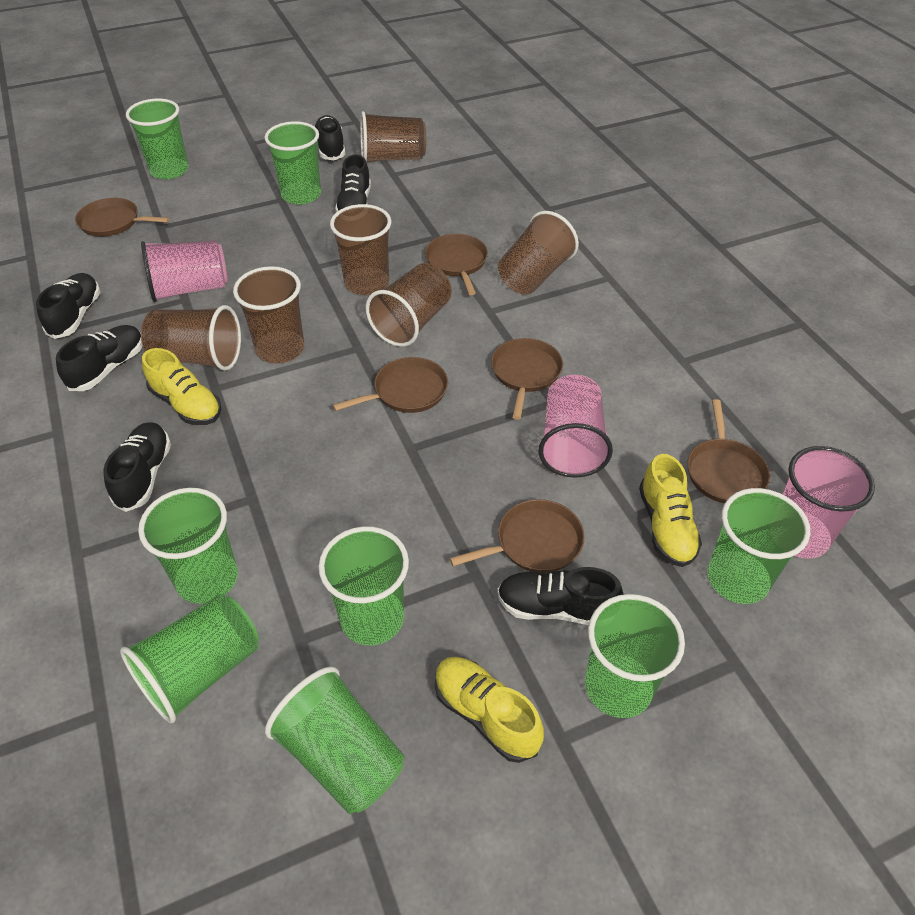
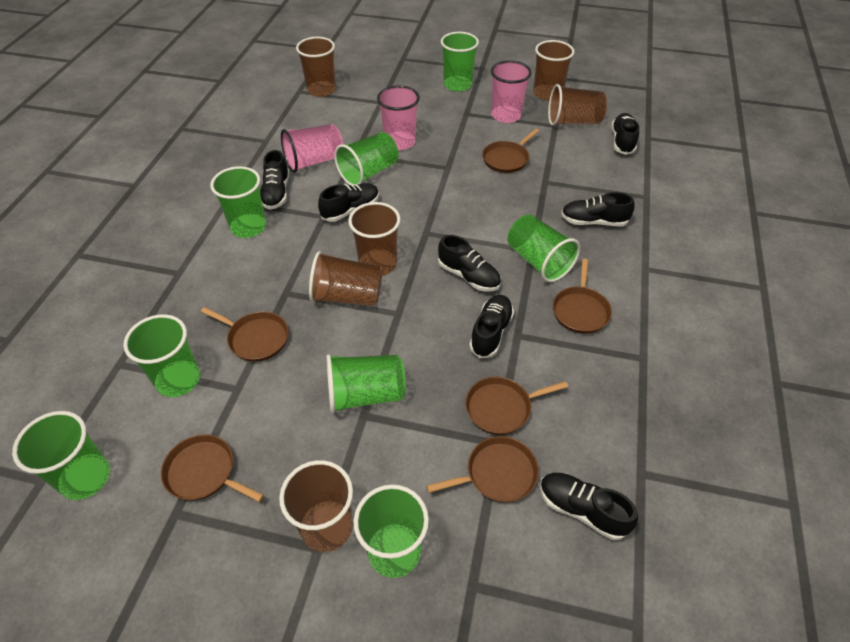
black shoe: [36,273,101,339] [56,325,143,391] [103,422,171,512] [315,115,345,160] [335,154,371,212] [497,567,623,625] = 6 -> [260,150,290,210] [318,183,379,222] [438,235,501,292] [469,295,514,358] [540,473,638,540] [561,192,635,226] [611,113,639,155] = 7
yellow shoe: [142,348,221,425] [435,657,544,763] [639,454,702,567] = 3 -> none = 0

